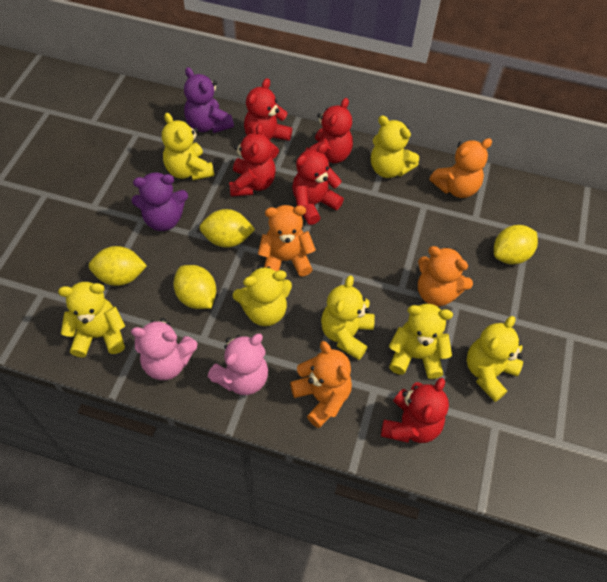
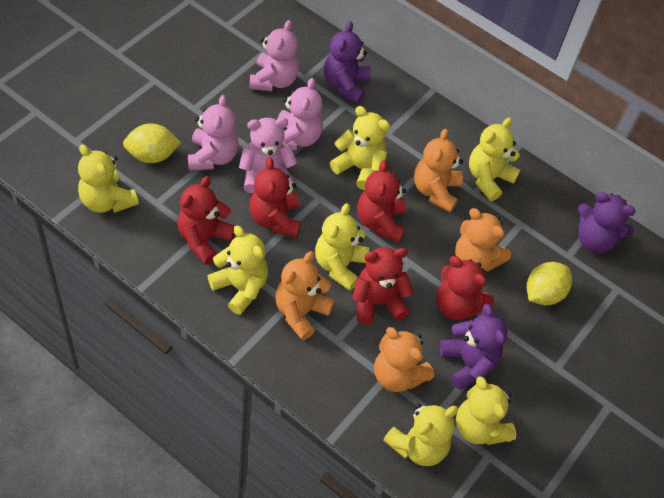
pink teddy bear: [131,318,198,380] [208,334,268,395] = 2 -> [188,95,239,170] [239,117,297,194] [249,20,299,91] [277,78,323,150] = 4
purple teddy bear: [132,172,188,231] [184,67,234,133] = 2 -> [324,21,371,104] [440,304,508,390] [578,192,636,253] = 3
yellow lemon: [89,246,147,286] [173,265,216,309] [199,209,255,248] [494,225,538,264] = 4 -> [123,123,181,163] [527,262,572,305] = 2

